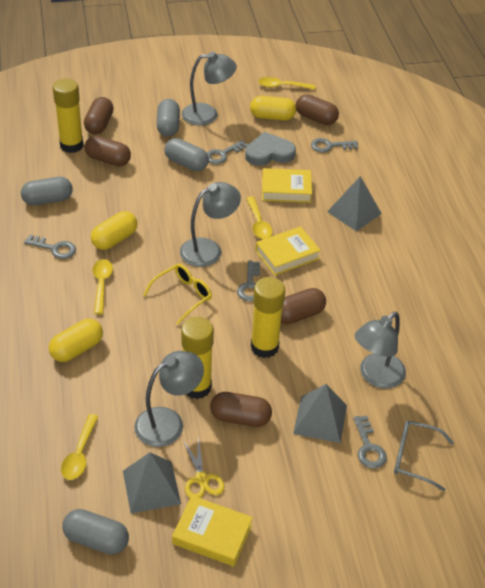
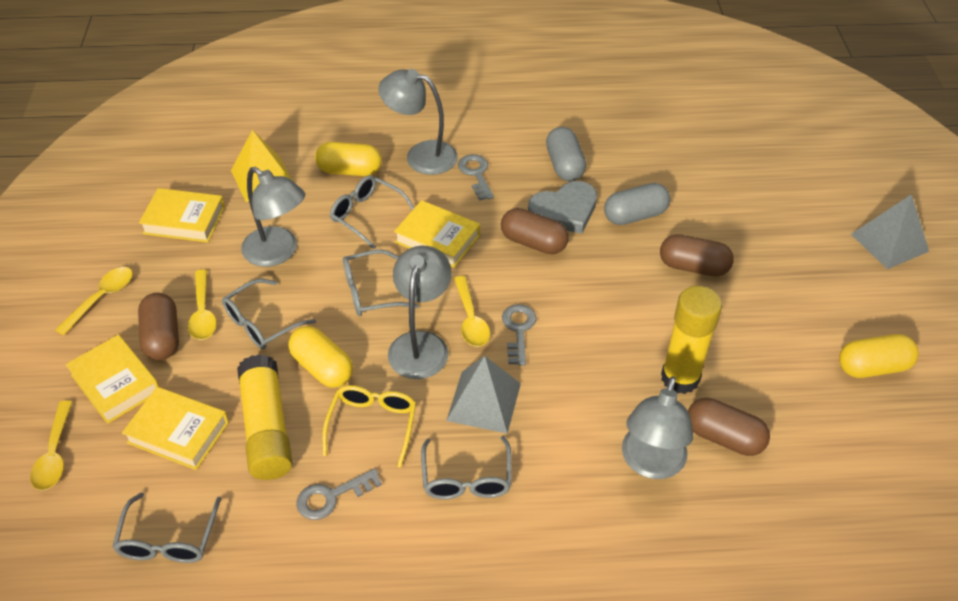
brown capsule: [84,97,114,134] [85,136,131,167] [210,392,272,427] [281,288,326,324] [296,94,339,125] = 5 -> [138,293,179,360] [501,208,569,254] [660,234,734,277] [688,398,770,456] = 4
grey capsule: [21,177,73,206] [63,509,129,555] [157,99,180,137] [164,138,209,171] = 4 -> [546,127,586,181] [604,183,670,225] = 2
grey glasses: [394,420,454,491] = 1 -> [112,492,221,563] [222,279,316,349] [330,175,414,249] [343,250,419,316] [421,436,512,499] = 5
grey key: [24,235,76,259] [207,140,247,164] [237,261,260,302] [311,138,358,153] [353,415,387,468] = 5 -> [296,468,382,520] [458,154,494,201] [502,304,536,366] = 3
grey pyramid: [123,452,181,514] [293,384,347,443] [327,176,382,232] = 3 -> [446,356,521,434] [851,194,929,269] = 2
yellow book: [172,496,253,567] [256,226,321,275] [262,168,312,203] = 3 -> [66,335,159,424] [122,387,229,470] [139,188,225,242] [394,200,480,268] = 4
yellow glue stick: [53,78,84,153] [181,317,214,399] [251,277,285,358] = 3 -> [237,354,293,480] [661,286,722,394] = 2
yellow pyramid: none = 0 -> [231,130,292,202] = 1
yellow scissors: [183,437,224,498] = 1 -> none = 0

